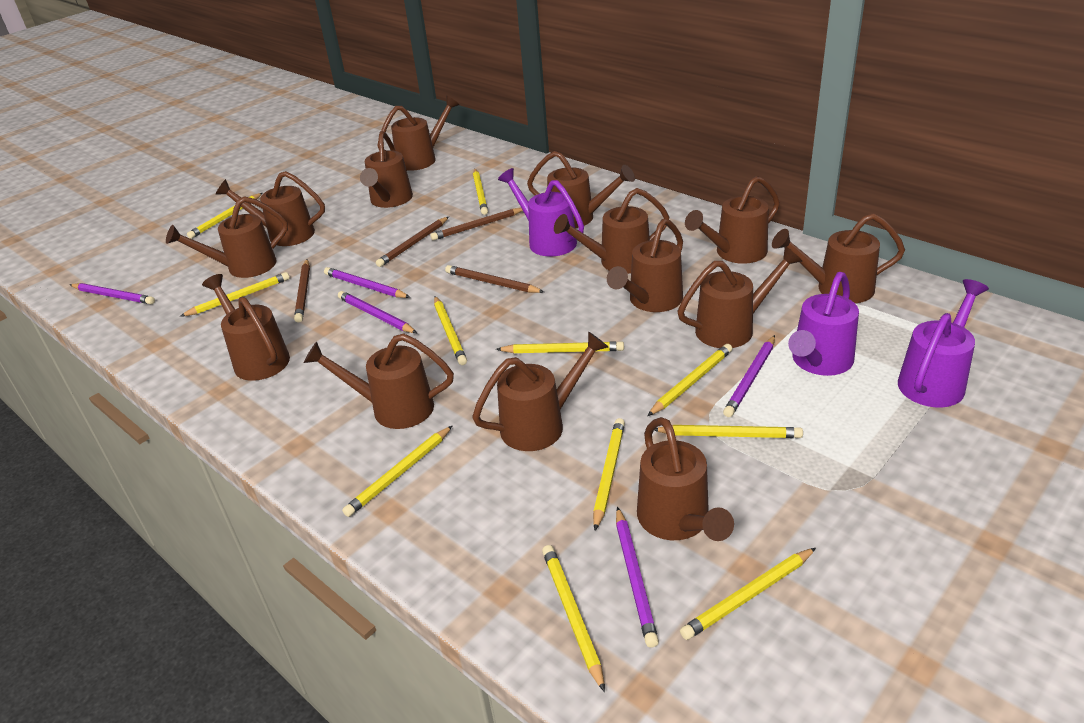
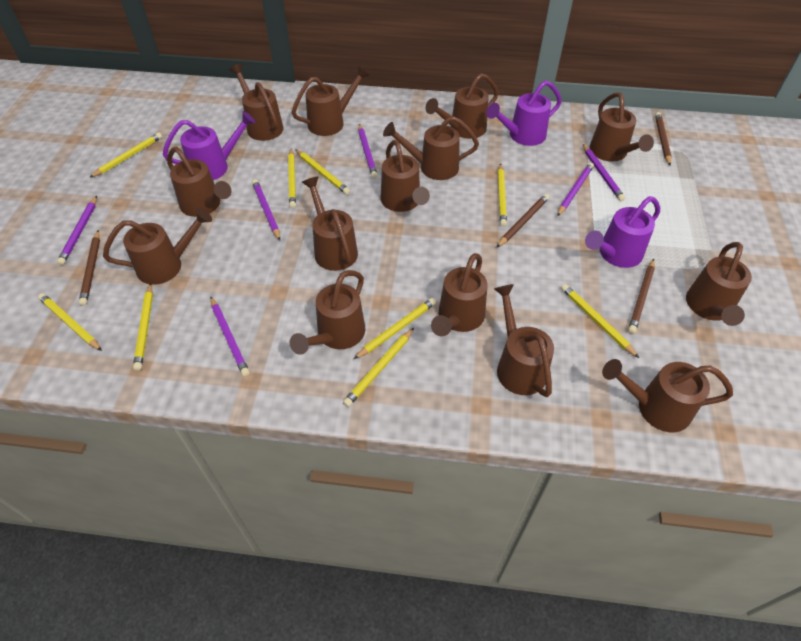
purple pencil: [70,283,155,304] [324,267,411,298] [338,291,417,333] [616,507,659,647] [723,335,775,417] = 5 -> [57,196,97,265] [210,297,250,377] [252,179,280,240] [358,124,378,178] [557,162,594,216] [583,144,625,201] = 6
yellow pencil: [180,272,290,317] [187,193,262,239] [342,426,452,517] [434,296,467,365] [473,169,488,215] [496,341,624,353] [542,545,605,692] [593,418,625,531] [647,344,732,416] [654,425,803,438] [680,548,816,640] = 11 -> [38,293,102,351] [89,132,162,178] [133,283,153,371] [288,149,296,208] [295,149,350,195] [343,328,414,407] [354,298,436,359] [498,163,507,226] [561,284,639,358] = 9

